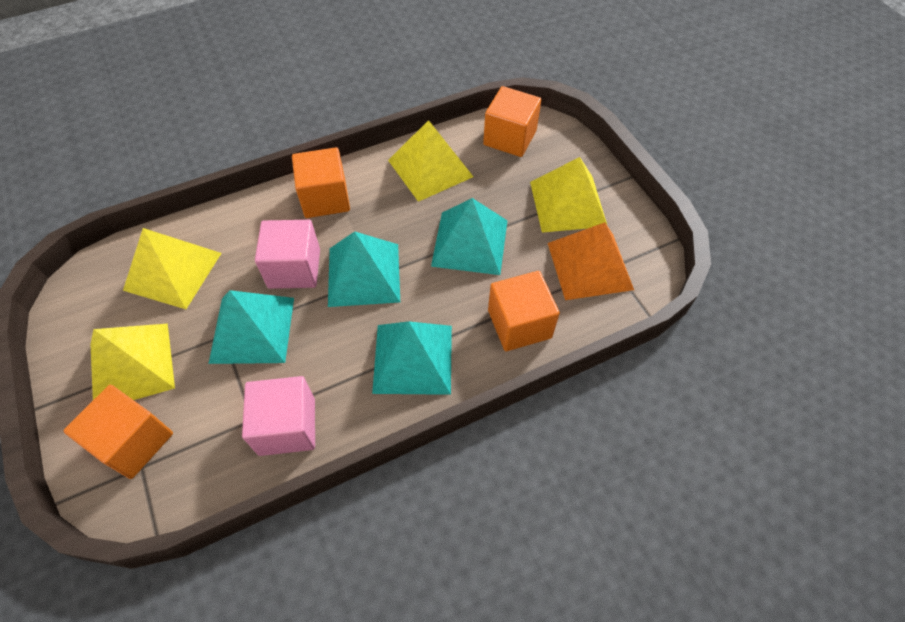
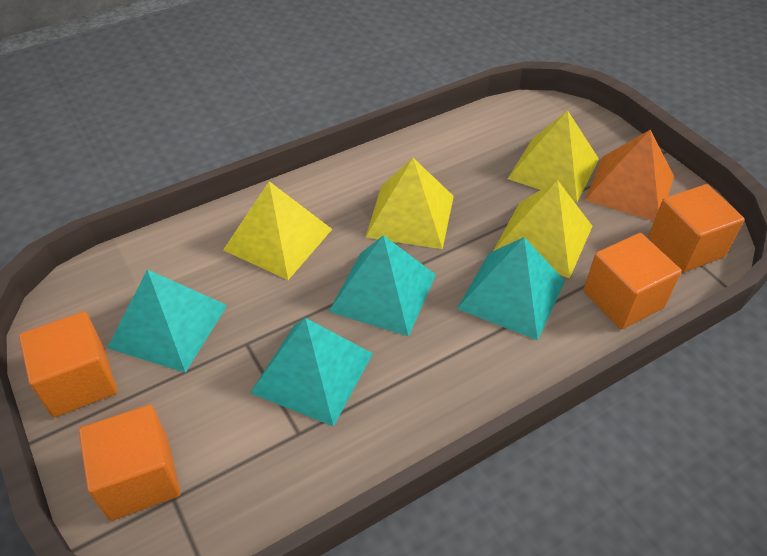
pink cube: [242,376,315,456] [255,220,320,289] = 2 -> none = 0

